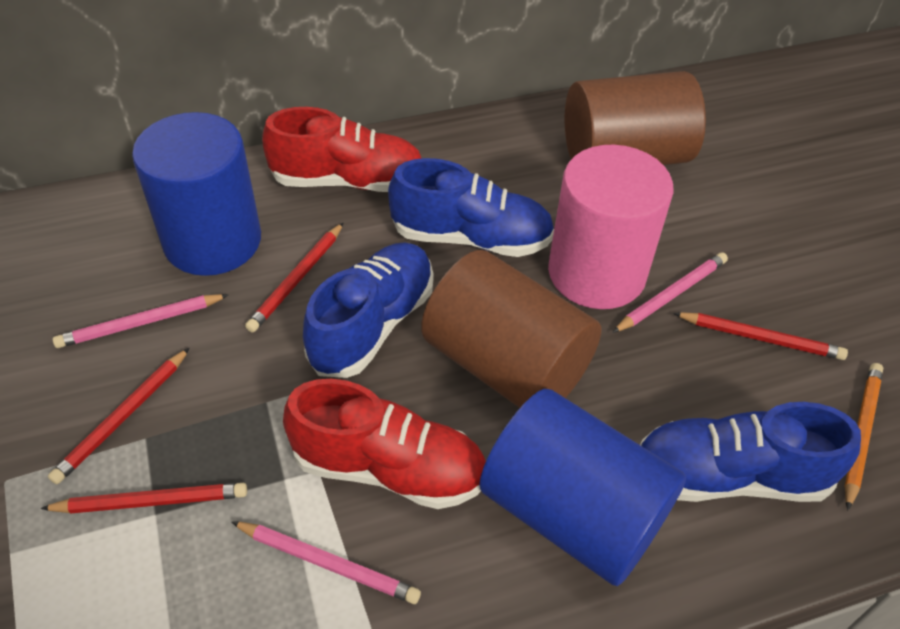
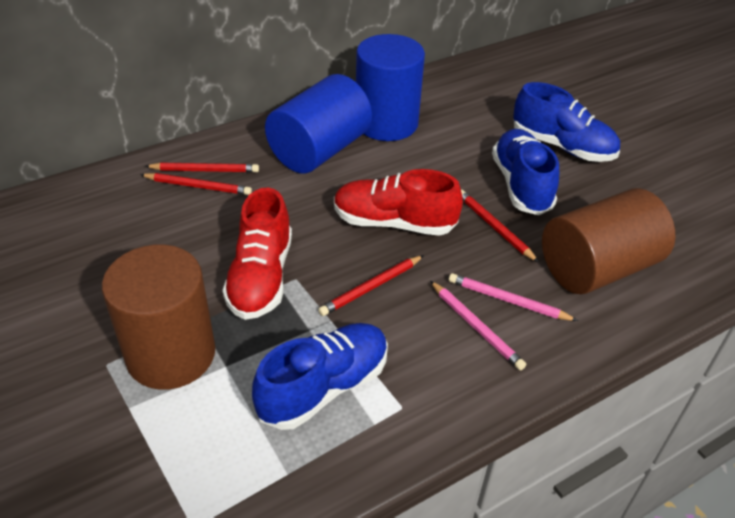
orange pencil: [844,363,883,510] = 1 -> none = 0
pink cylinder: [548,145,674,309] = 1 -> none = 0
pink pencil: [53,294,229,348] [231,521,421,604] [612,252,728,333] = 3 -> [430,281,526,370] [449,273,578,321] = 2

